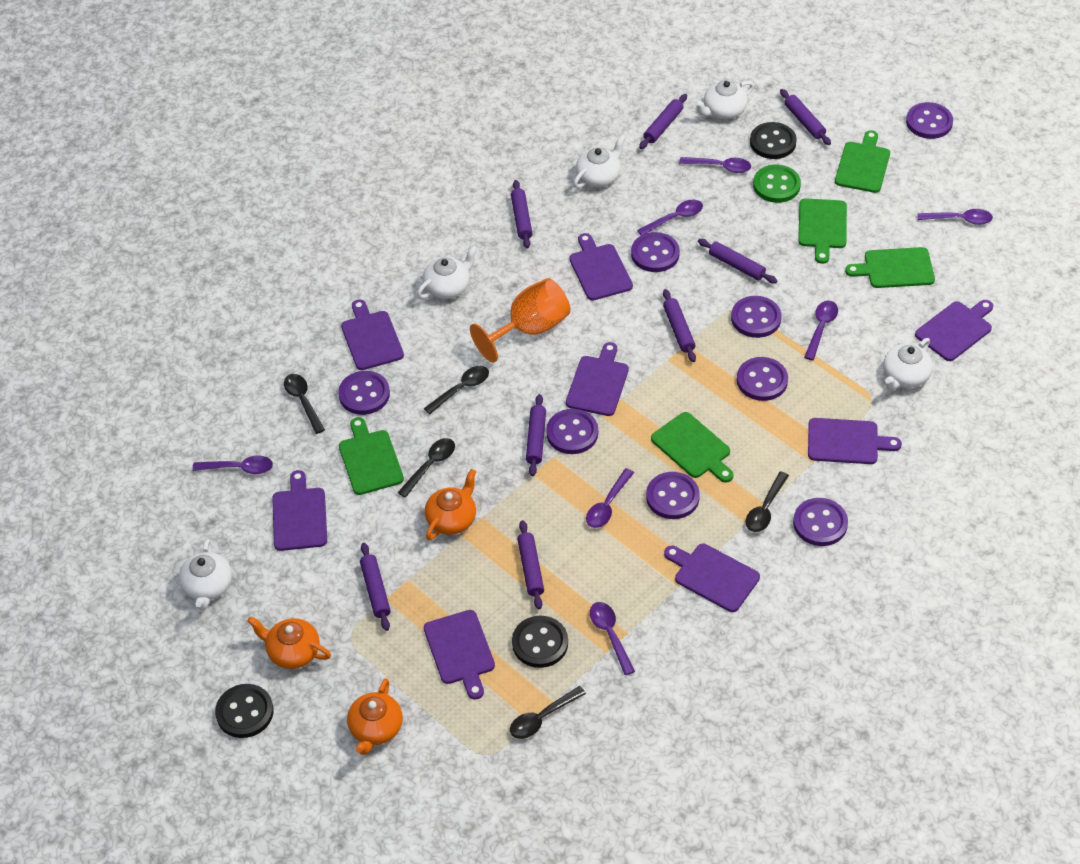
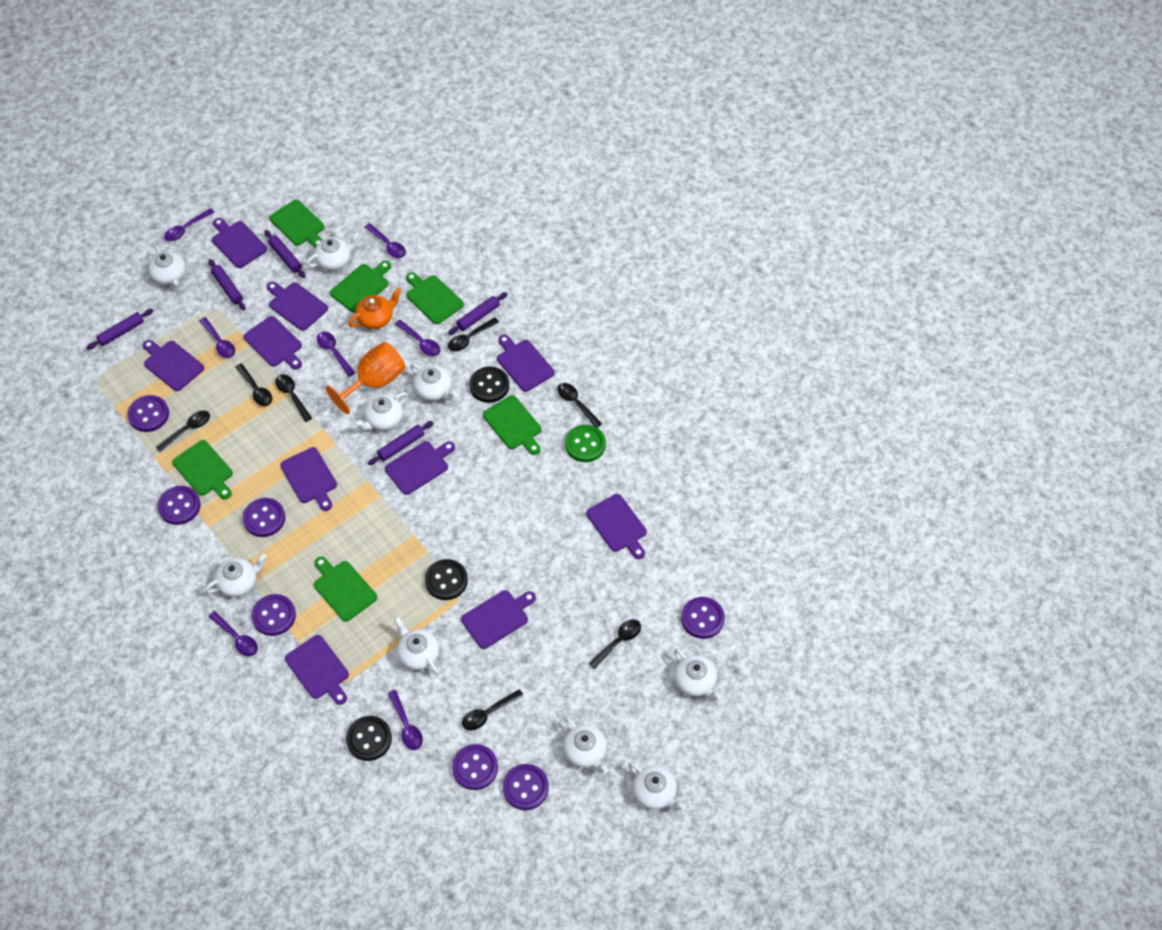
black spoon: [284,374,325,434] [398,438,455,498] [424,366,489,414] [510,686,586,739] [745,471,789,532] = 5 -> [156,410,210,452] [235,363,272,406] [275,374,312,422] [448,317,499,352] [462,689,524,730] [557,383,602,428] [589,619,641,669] = 7
green cutting board: [339,417,404,495] [651,412,734,483] [798,198,847,264] [835,130,890,193] [845,247,935,288] = 5 -> [172,440,233,499] [269,199,325,248] [314,557,377,621] [330,261,391,313] [406,272,464,324] [483,395,541,455] = 6
orange teapot: [247,616,331,669] [347,678,403,755] [425,469,476,540] = 3 -> [348,288,401,329] = 1
purple button: [338,371,390,415] [546,409,598,454] [631,232,680,272] [646,472,700,519] [731,296,781,338] [737,357,788,401] [793,498,848,546] [906,102,953,139] = 8 -> [127,395,169,432] [158,486,201,525] [243,498,285,537] [252,594,296,636] [452,744,498,790] [503,764,549,810] [681,597,725,639] = 7
purple cutting board: [272,470,327,551] [341,300,404,370] [424,610,495,700] [566,342,629,416] [569,233,633,301] [664,544,760,612] [808,418,902,464] [915,300,993,361] = 8 -> [143,340,204,391] [212,218,267,268] [244,316,302,369] [267,282,328,331] [280,447,337,511] [285,635,349,705] [385,441,455,495] [461,590,536,649] [497,335,555,392] [586,494,647,559] = 10
purple rolling pin: [360,543,391,631] [511,180,532,248] [517,520,544,609] [526,394,546,476] [639,94,687,149] [663,289,696,362] [698,239,777,284] [780,89,831,145] = 8 -> [86,309,153,350] [209,259,246,310] [264,230,306,278] [368,421,433,465] [449,292,507,335] = 5
white teapot: [179,539,232,610] [417,245,478,299] [574,135,626,188] [694,81,754,119] [883,338,933,390] = 5 -> [148,246,186,288] [205,553,267,597] [306,232,360,270] [354,392,408,430] [394,616,439,674] [410,364,457,401] [563,717,608,773] [628,762,686,811] [674,649,722,700] = 9

